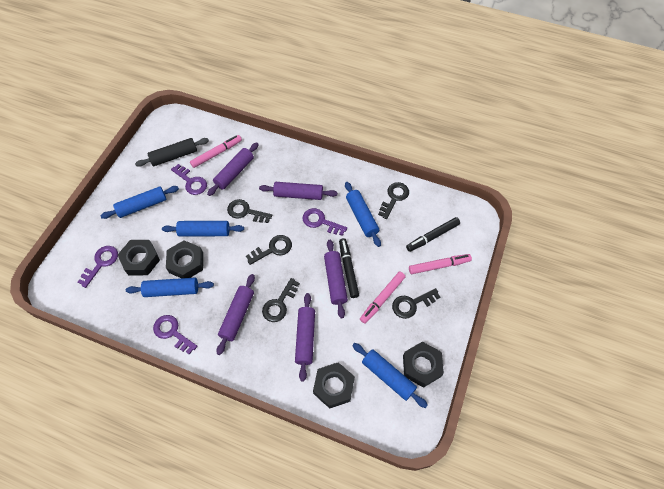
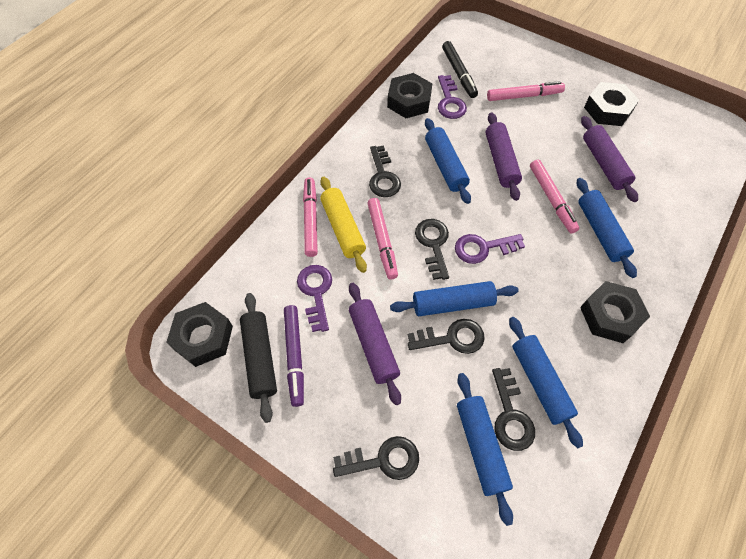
black marker: [339,238,359,298] [406,217,460,252] = 2 -> [442,41,478,98] = 1
pink marker: [190,135,242,168] [360,272,405,324] [409,254,472,274] = 3 -> [303,177,318,257] [367,198,398,279] [487,81,565,101] [530,160,579,234] = 4
purple key: [78,246,118,288] [153,315,197,354] [171,164,207,195] [302,208,347,236] = 4 -> [297,265,332,332] [438,75,467,119] [455,234,525,264] = 3
purple marker: none = 0 -> [284,305,304,407] = 1
purple rolling pin: [207,142,259,196] [217,274,255,355] [259,182,337,200] [295,293,315,382] [324,240,348,318] = 5 -> [349,283,401,405] [486,112,522,201] [581,116,638,202] = 3
yellow rolling pin: none = 0 -> [320,177,367,273] = 1

